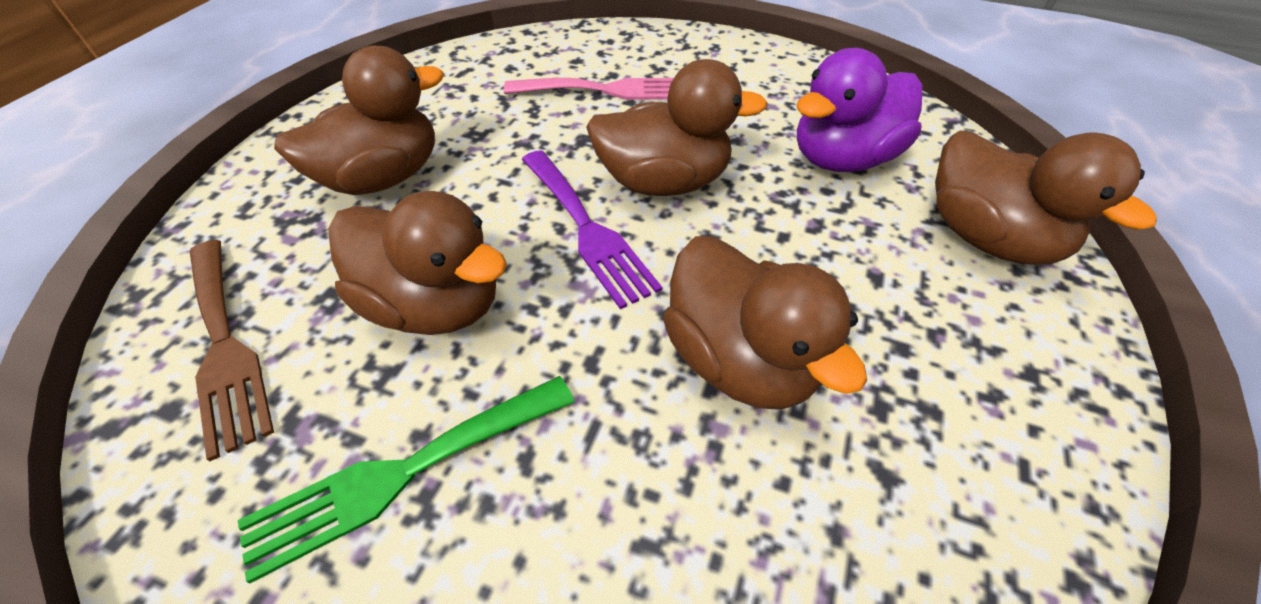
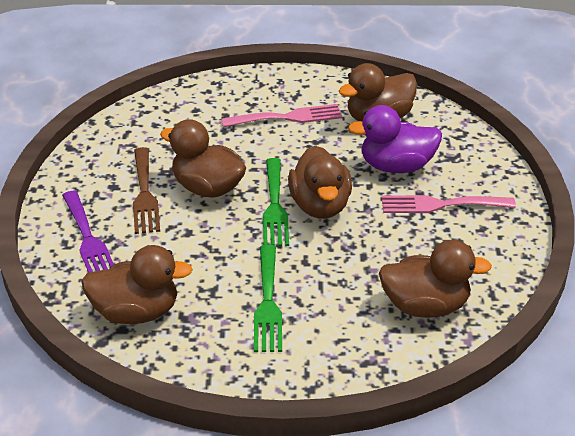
green fork: [238,376,574,583] = 1 -> [254,245,282,352] [263,158,289,246] = 2
pink fork: [504,78,674,100] = 1 -> [222,104,342,127] [382,195,516,213] = 2

